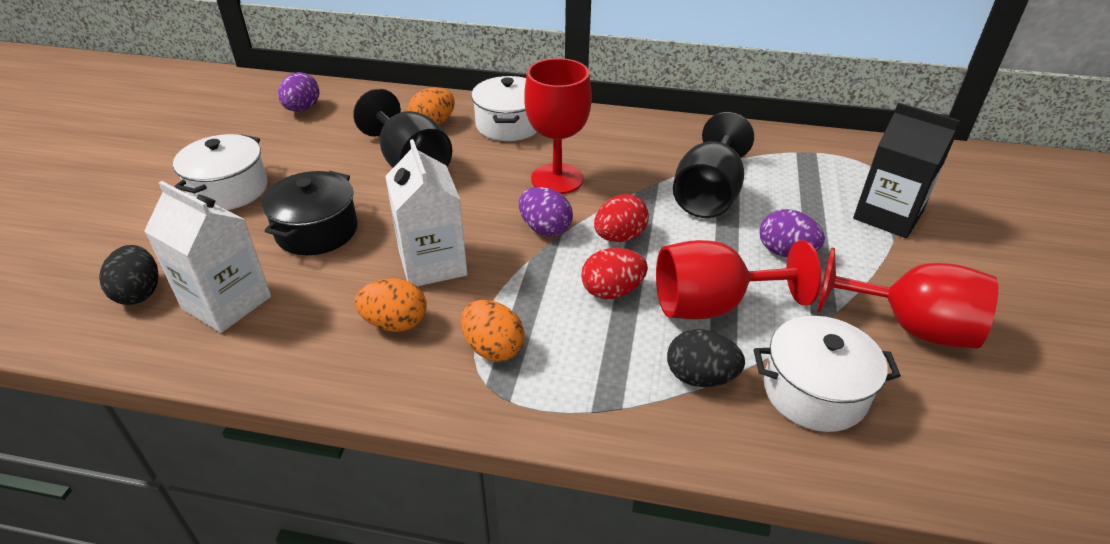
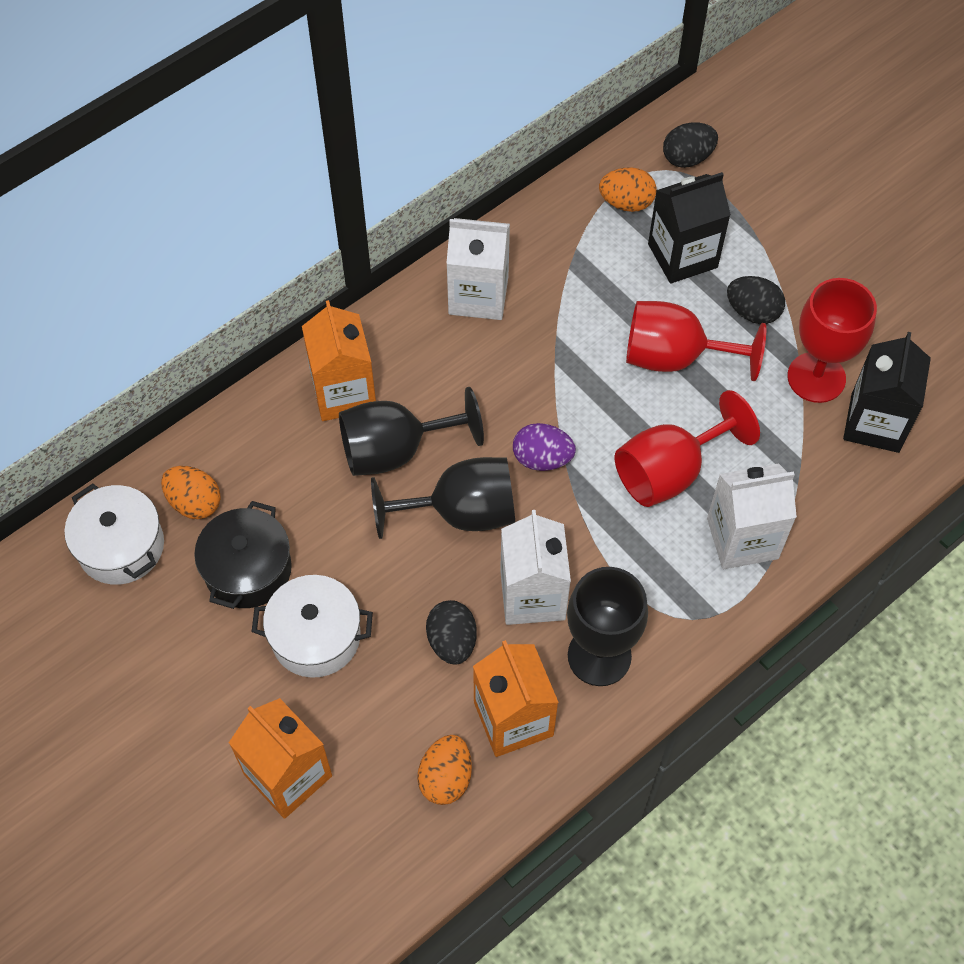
black carton: [853,102,960,238] = 1 -> [648,172,731,284] [843,332,931,453] = 2
black egg: [99,245,159,305] [667,329,745,387] = 2 -> [426,600,477,665] [663,122,718,168] [727,276,785,324] = 3
black goblet: [353,89,452,168] [673,112,754,218] = 2 -> [339,387,484,476] [371,457,515,539] [567,567,648,686] = 3
orange carton: none = 0 -> [229,698,332,819] [302,300,376,421] [473,640,559,757] = 3
purple egg: [278,72,319,112] [519,187,573,237] [759,209,825,257] = 3 -> [513,423,576,471] = 1
red egg: [581,248,648,299] [594,194,649,242] = 2 -> none = 0
white carton: [144,181,271,333] [385,139,467,286] = 2 -> [446,218,510,320] [500,510,571,625] [707,463,797,569] = 3
white pot: [173,134,268,210] [472,76,537,141] [754,316,901,432] = 3 -> [64,484,164,585] [252,575,373,678] = 2

